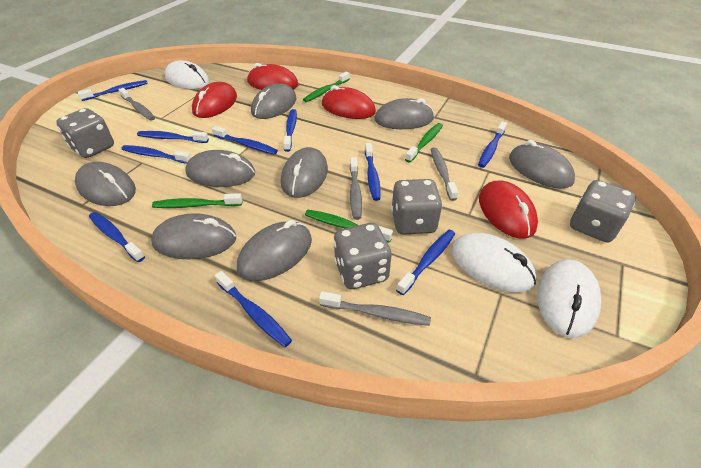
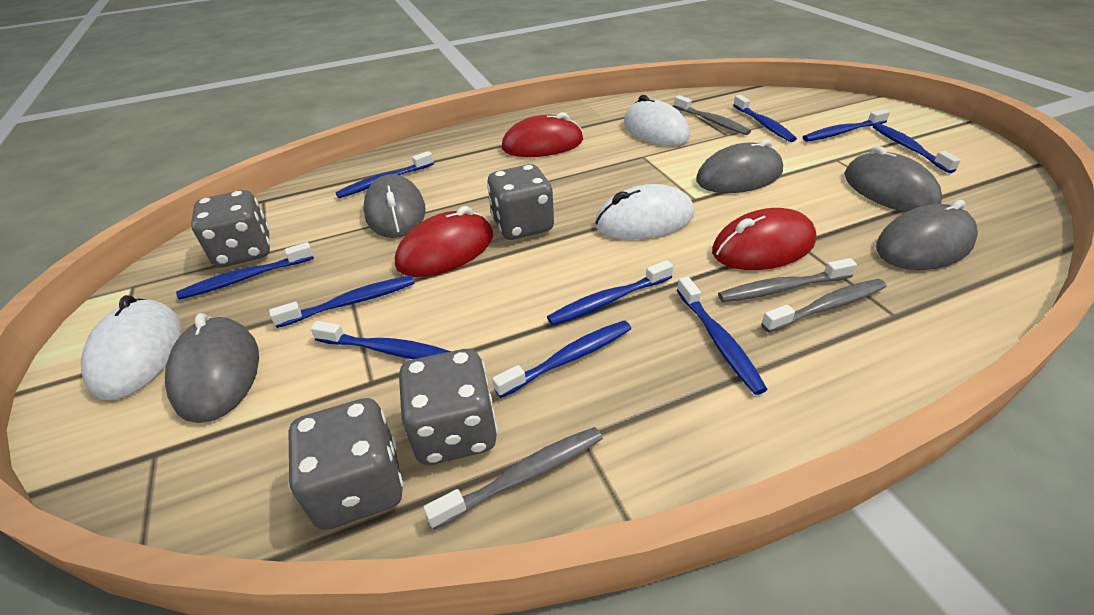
green toothbrush: [152,193,242,208] [303,72,350,102] [305,210,393,243] [405,123,443,163] = 4 -> none = 0
grey mouse: [75,162,136,206] [151,213,236,259] [185,150,255,187] [237,220,312,281] [251,83,296,119] [281,147,328,198] [374,98,434,129] [509,140,575,189] = 8 -> [165,313,259,423] [363,174,426,238] [696,139,783,193] [844,146,942,212] [876,200,978,270] = 5
red mouse: [192,82,237,118] [247,63,298,90] [322,85,376,119] [479,181,538,239] = 4 -> [395,206,493,277] [502,112,583,157] [712,208,816,270] = 3

